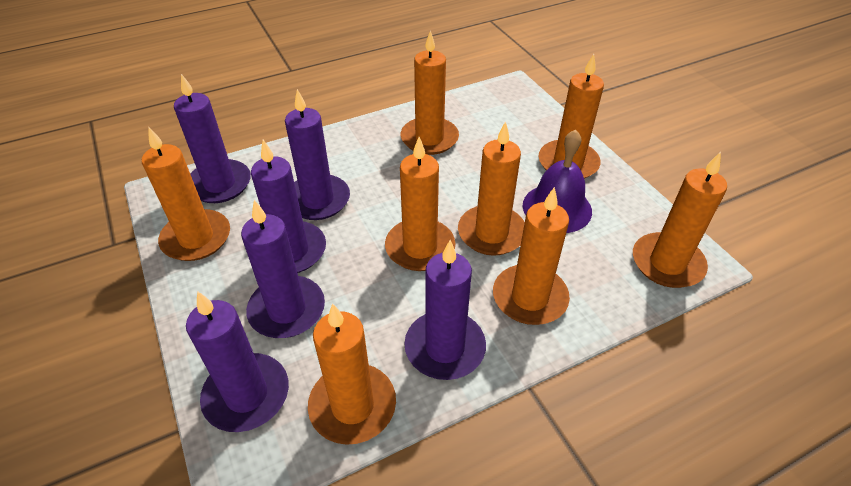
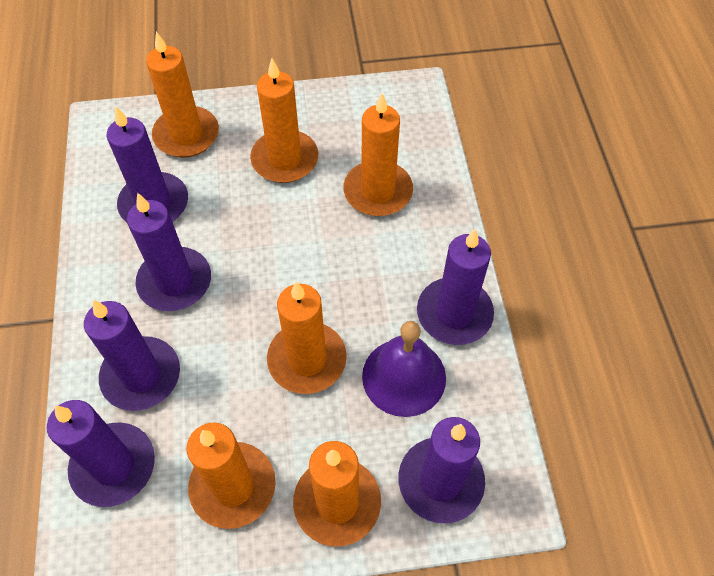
orange candle: [142,127,230,261] [308,303,396,445] [385,137,455,271] [401,30,459,155] [458,121,525,256] [493,187,570,325] [538,54,604,179] [633,152,727,288] = 8 -> [146,32,219,157] [187,422,276,529] [250,58,318,183] [267,282,347,394] [293,441,381,546] [343,93,413,216] = 6

